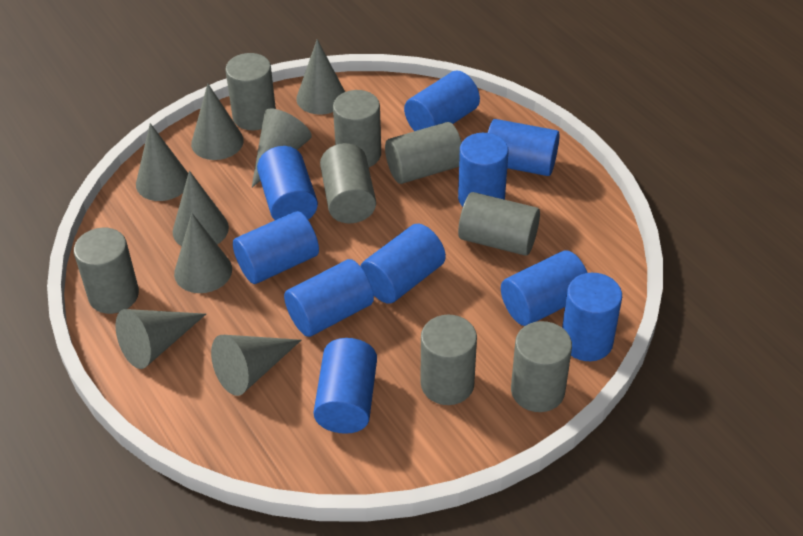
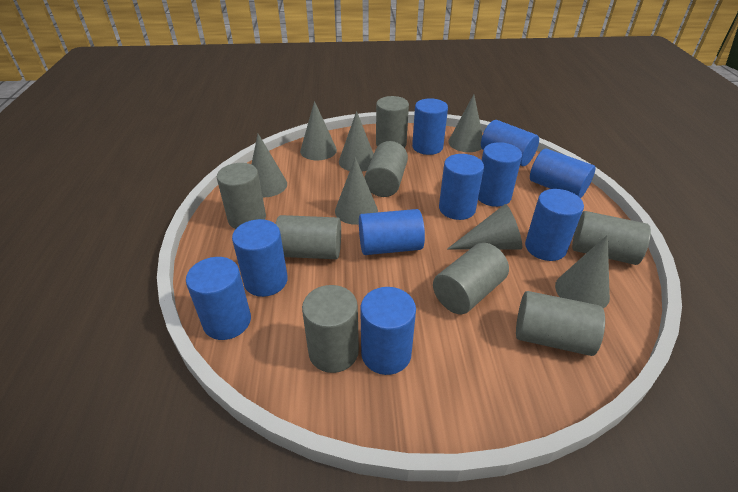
grey cone: [116,309,206,369] [136,123,188,201] [173,171,229,246] [174,213,232,293] [191,83,244,160] [211,335,301,396] [252,108,312,187] [296,39,345,115] = 8 -> [251,134,287,197] [300,101,337,160] [335,157,378,225] [339,111,374,172] [447,204,522,249] [448,94,482,152] [555,235,610,308] = 7

